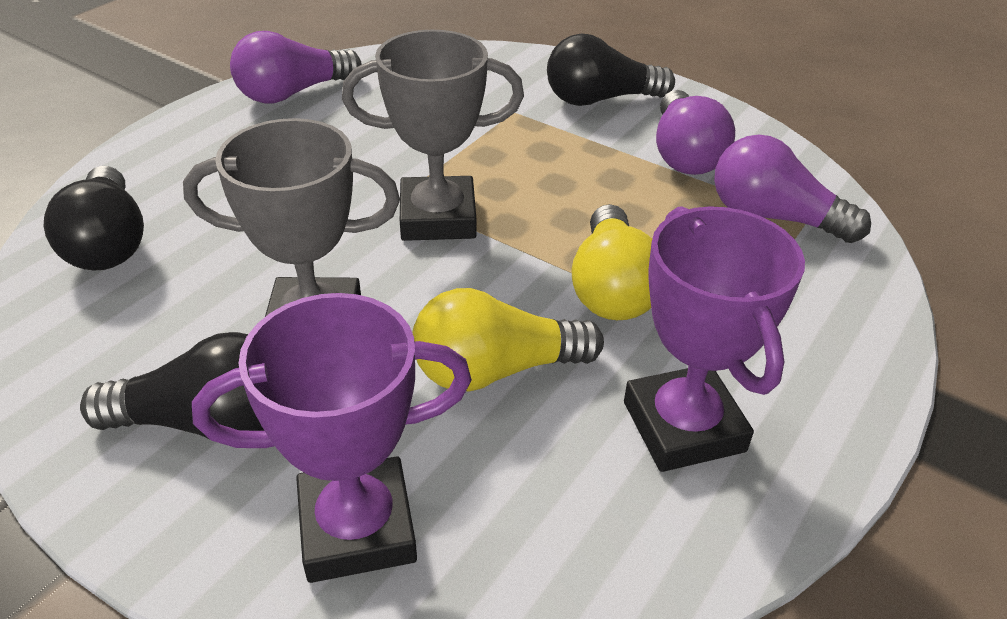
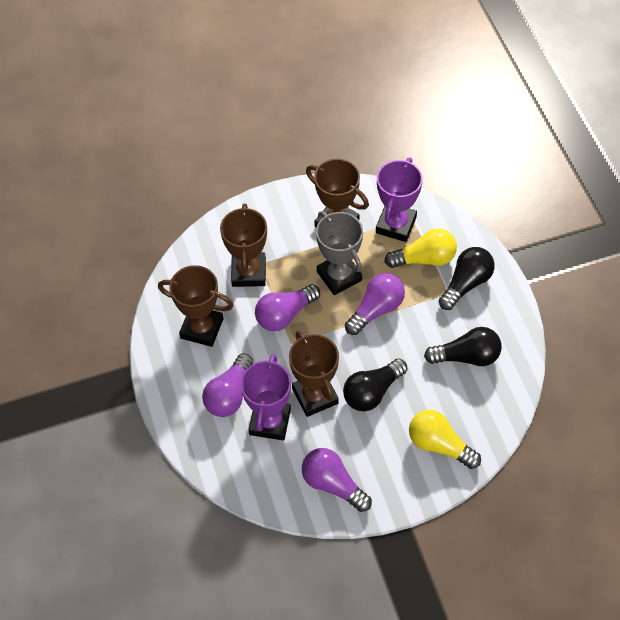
brown trophy: none = 0 -> [158,265,234,347] [220,203,267,287] [289,330,339,417] [306,158,369,228] = 4
grey trophy: [183,118,400,317] [342,30,524,241] = 2 -> [316,211,363,295] = 1
purple light bulb: [230,31,362,104] [656,90,735,175] [714,134,871,243] = 3 -> [202,353,253,417] [255,284,320,331] [302,448,372,512] [345,273,405,335] = 4

